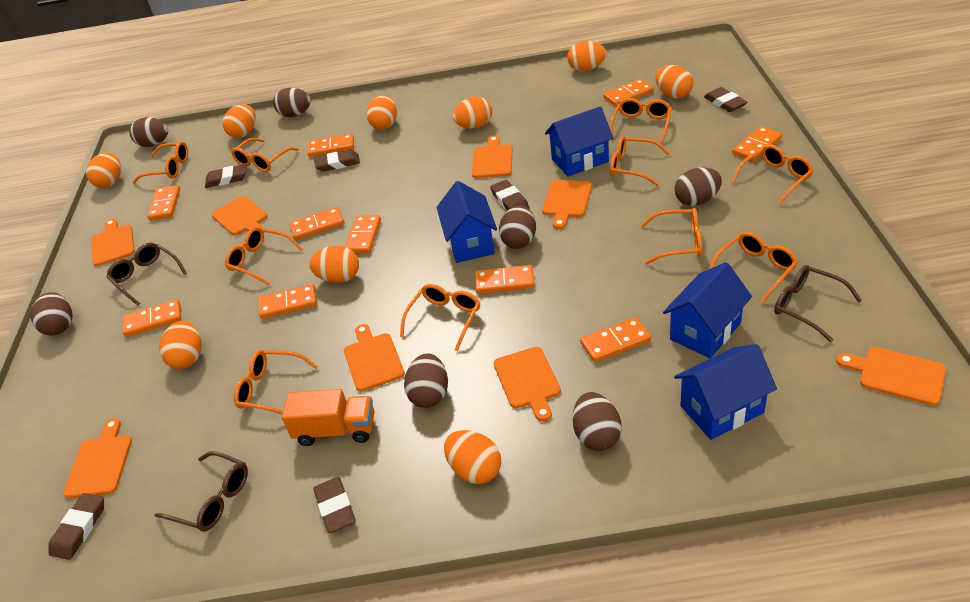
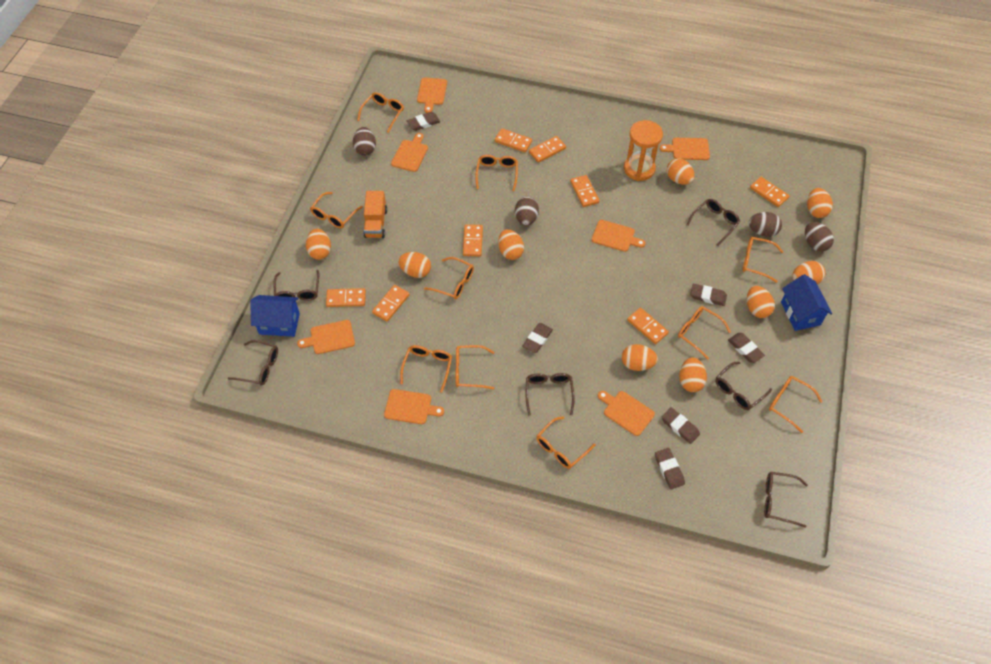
blue house: [436,181,497,263] [545,106,613,177] [663,262,752,358] [674,344,777,440] = 4 -> [250,295,300,337] [781,274,832,331] = 2
brown egg: [31,292,73,336] [129,117,168,147] [273,88,311,117] [404,353,448,408] [499,205,536,249] [573,392,622,451] [675,167,722,206] = 7 -> [353,127,376,156] [515,197,539,226] [749,212,782,237] [805,222,834,252] = 4
brown glasses: [107,243,187,306] [154,451,248,532] [774,265,862,342] = 3 -> [228,340,278,385] [274,270,319,301] [526,373,575,416] [686,199,740,246] [715,362,772,410] [764,472,808,528] = 6
orange cutting board: [63,418,132,499] [91,219,135,266] [211,196,267,235] [344,324,405,392] [472,135,512,178] [494,347,561,422] [542,180,592,229] [836,347,946,406] = 8 -> [297,320,355,354] [384,389,444,424] [391,133,428,172] [417,78,447,113] [592,220,645,252] [598,391,655,436] [660,138,710,160] = 7
orange domino: [123,299,181,337] [148,185,180,221] [259,284,317,319] [289,207,345,240] [307,134,354,157] [345,215,381,253] [475,265,534,294] [580,317,651,362] [603,79,654,107] [732,126,782,162] = 10 -> [326,288,366,307] [372,285,410,322] [463,224,483,256] [495,128,532,152] [529,136,566,163] [570,175,599,207] [627,308,669,344] [750,177,789,207] = 8
orange hourglass: none = 0 -> [624,120,663,181] = 1

